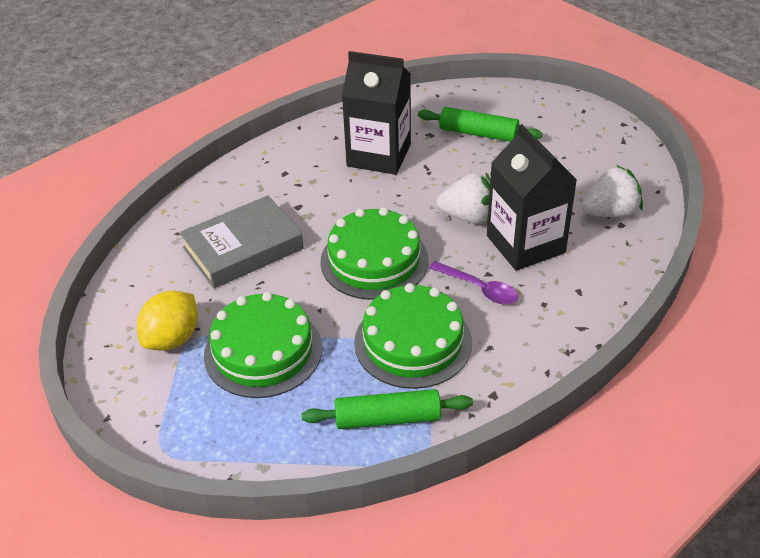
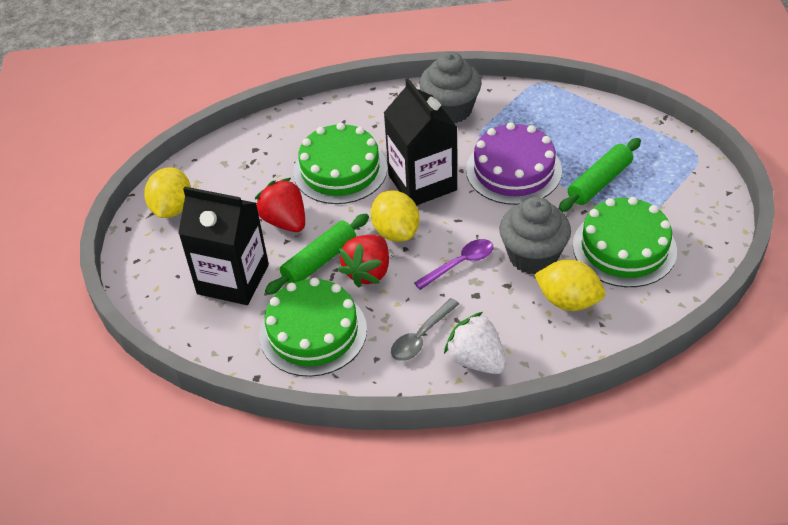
grey book: [179,195,304,289] = 1 -> none = 0
grey cupcake: none = 0 -> [419,52,482,123] [499,197,571,274] = 2
grey spoon: none = 0 -> [391,298,459,361] = 1
purple cake: none = 0 -> [466,122,562,205] = 1
red strawberry: none = 0 -> [255,178,305,232] [338,235,389,288] = 2
white strawberry: [436,173,491,224] [582,165,643,217] = 2 -> [444,312,506,374] = 1
yellow lemon: [137,291,198,351] = 1 -> [144,167,191,218] [371,190,419,242] [534,260,605,311] = 3

